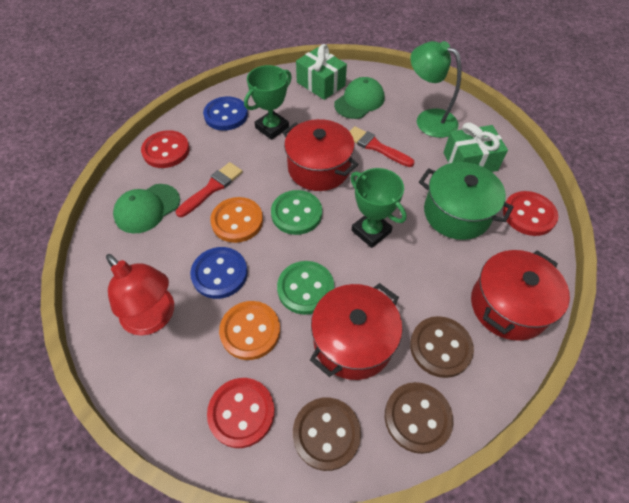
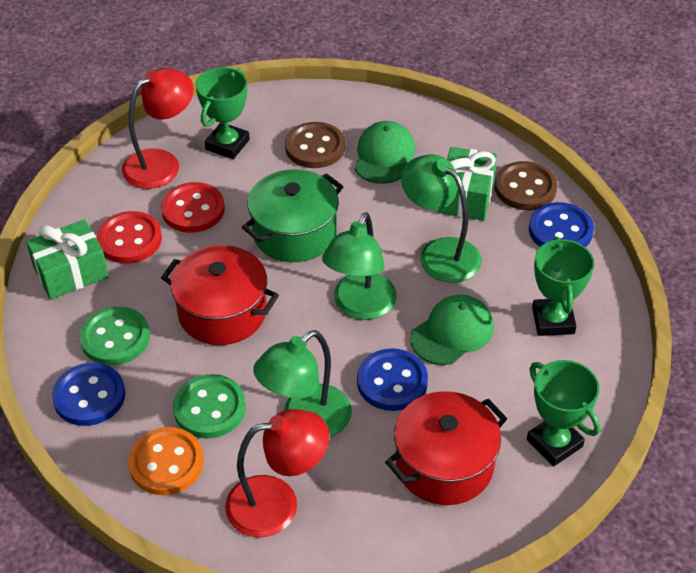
blue button: [190,247,248,299] [203,97,248,131] = 2 -> [52,363,125,426] [357,348,428,411] [529,202,594,247] = 3
brown button: [293,397,361,471] [385,382,453,454] [410,316,474,378] = 3 -> [285,122,345,168] [495,161,557,210] = 2
green lamp: [410,41,462,138] = 1 -> [253,330,352,437] [322,212,397,320] [401,154,482,283] = 3
green trophy: [244,65,292,140] [350,168,407,248] = 2 -> [196,67,250,159] [527,360,600,466] [532,237,594,336] = 3
orange button: [210,197,263,243] [219,301,280,360] = 2 -> [128,427,204,495] = 1
red brush: [176,162,243,217] [349,126,415,167] = 2 -> none = 0
red button: [141,130,190,168] [207,378,275,448] [503,191,558,236] = 3 -> [96,211,162,263] [161,182,225,233] = 2
red lamp: [106,254,174,336] = 1 -> [122,68,194,189] [225,409,329,537] = 2
red pot: [282,119,359,191] [310,283,403,380] [471,250,570,341] = 3 -> [161,245,279,345] [385,391,507,505] = 2

